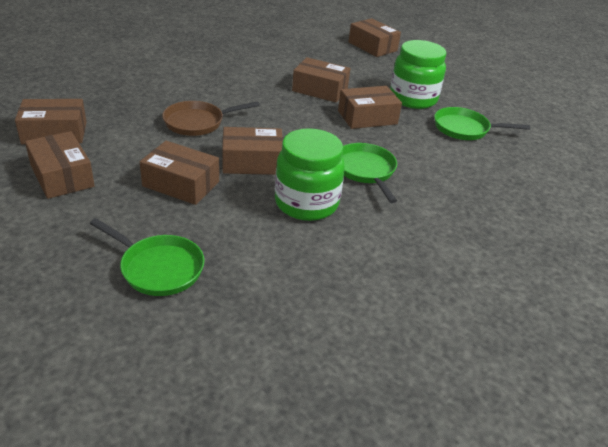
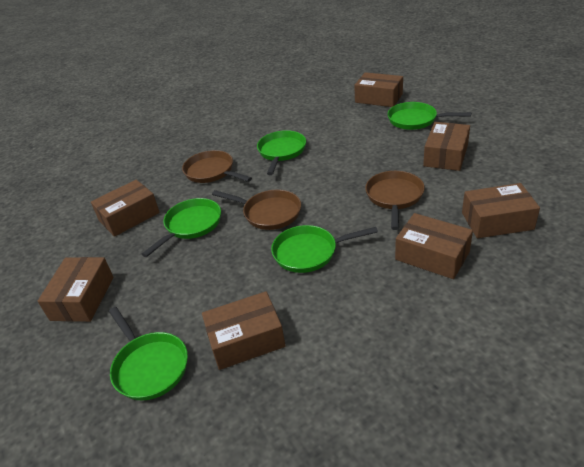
brown pan: [162,101,260,136] = 1 -> [182,150,252,183] [212,190,301,230] [365,171,425,230] = 3
green jar: [275,128,345,221] [390,40,446,109] = 2 -> none = 0
green pan: [90,218,205,296] [342,143,397,203] [434,107,530,140] = 3 -> [109,307,188,401] [142,198,221,257] [257,130,306,175] [271,225,378,273] [388,102,471,130] = 5

